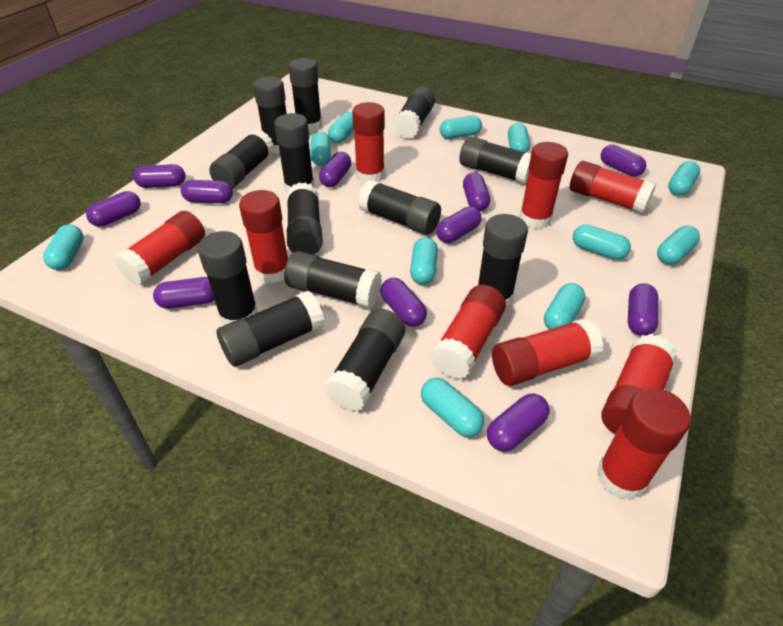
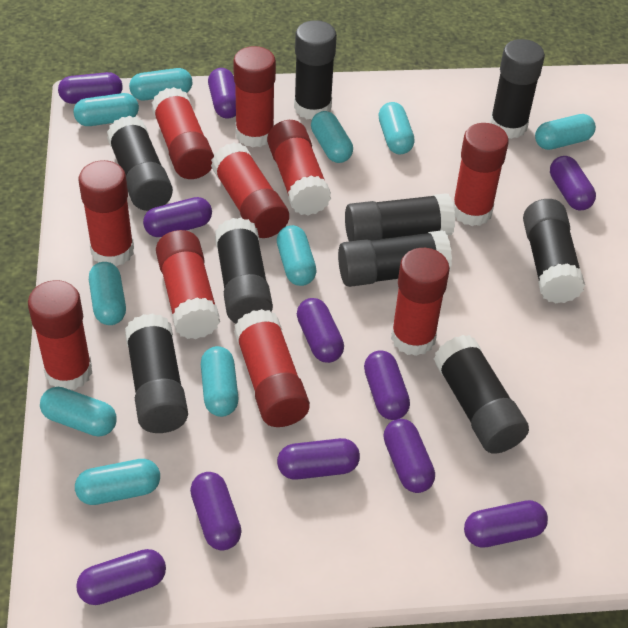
black glue stick: [198,231,258,325] [209,130,274,189] [217,291,325,367] [253,77,287,154] [274,113,315,193] [284,251,382,308] [287,182,323,255] [288,58,322,132] [324,309,405,411] [358,180,441,235] [393,86,435,139] [459,136,531,184] [477,214,528,309] = 13 -> [107,116,173,211] [125,313,188,433] [215,218,273,323] [294,20,337,119] [338,230,452,287] [345,193,455,241] [434,335,529,454] [490,39,545,139] [523,199,585,303] = 9
red glue stick: [114,211,205,285] [239,190,288,284] [352,102,385,183] [431,285,506,379] [492,318,604,386] [519,142,568,229] [570,161,656,214] [597,388,691,500] [601,334,677,434] = 9 -> [28,280,92,390] [79,160,134,266] [151,87,214,179] [156,230,220,339] [211,143,289,238] [233,46,276,147] [234,309,310,427] [267,120,331,215] [391,248,450,356] [453,123,509,226] = 10
turquoise capsule: [43,224,84,270] [310,132,331,166] [328,112,354,143] [410,237,438,284] [421,378,484,437] [440,116,482,139] [508,123,530,153] [544,283,585,330] [573,225,631,260] [657,226,700,265] [668,161,700,196] = 11 -> [40,387,117,437] [74,93,139,126] [75,459,160,505] [89,262,126,325] [129,68,192,100] [201,346,238,417] [277,225,317,286] [311,111,353,163] [378,102,415,154] [535,114,596,150] = 10

